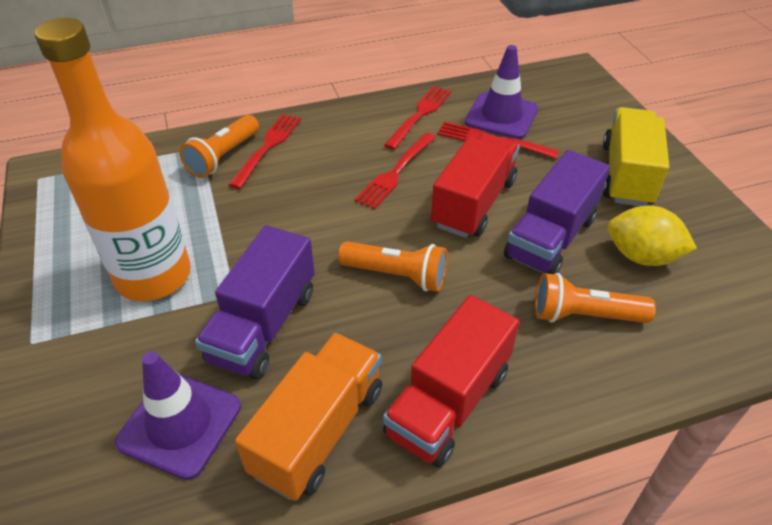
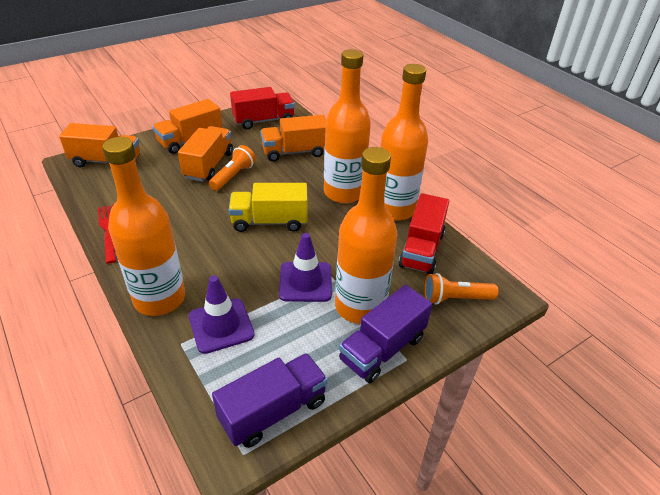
orange bottle: [35,18,191,301] = 1 -> [102,137,185,316] [324,49,371,203] [335,147,398,324] [380,64,428,221] = 4
orange flashlight: [179,115,259,178] [338,241,448,292] [535,273,656,323] = 3 -> [209,145,256,191] [424,273,499,305] = 2
orange truck: [235,333,382,501] = 1 -> [59,123,140,167] [153,99,222,154] [178,126,233,182] [261,115,326,162] = 4
red fork: [229,114,301,189] [354,133,436,209] [384,86,452,150] [437,121,559,159] = 4 -> [98,205,117,264] = 1
yellow lemon: [607,206,697,266] = 1 -> none = 0

